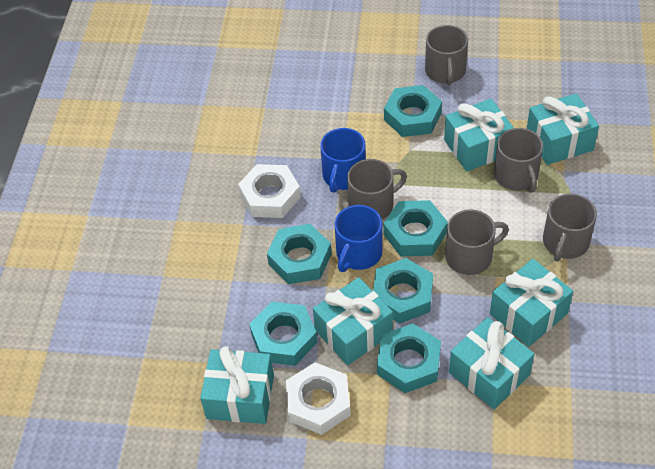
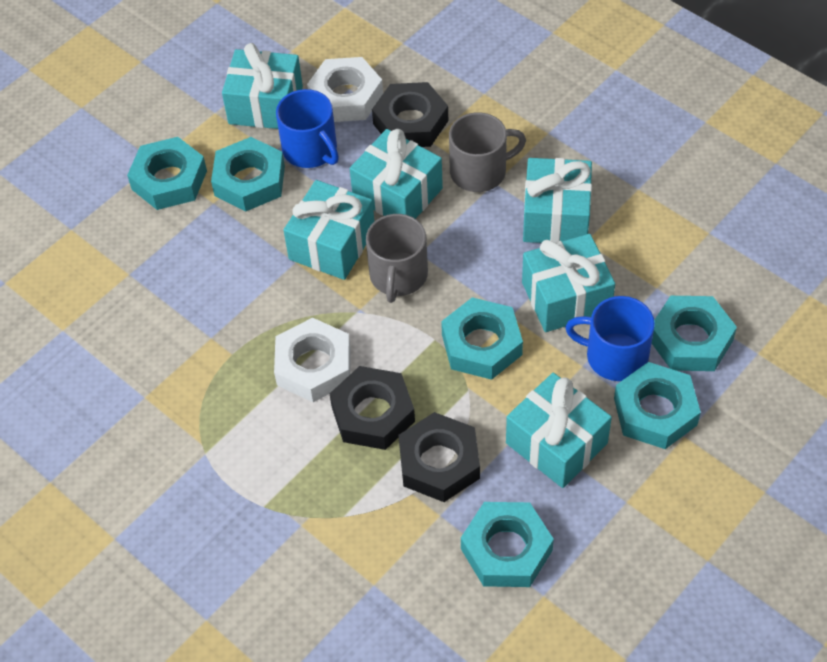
black nut: none = 0 -> [329,366,415,450] [372,82,448,147] [398,412,480,502] = 3
grey mug: [347,159,407,220] [425,25,468,85] [445,209,509,275] [494,128,543,193] [543,193,597,262] = 5 -> [366,214,428,303] [449,112,526,192] = 2

